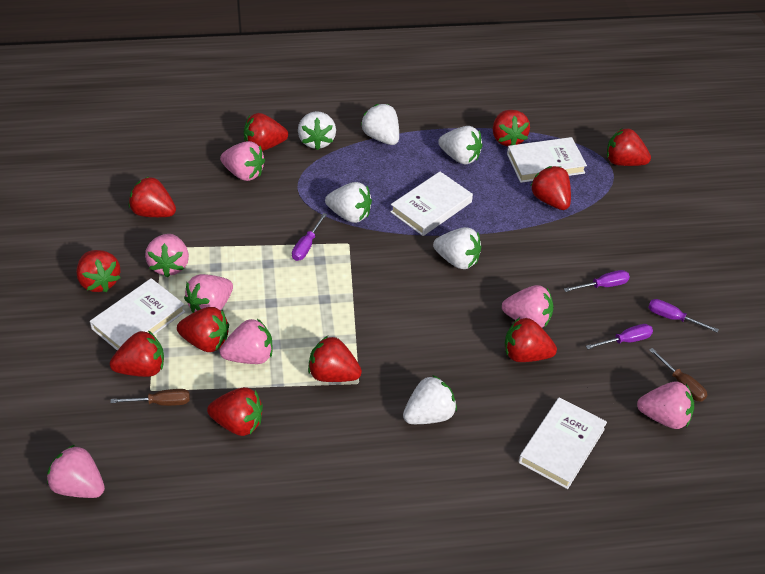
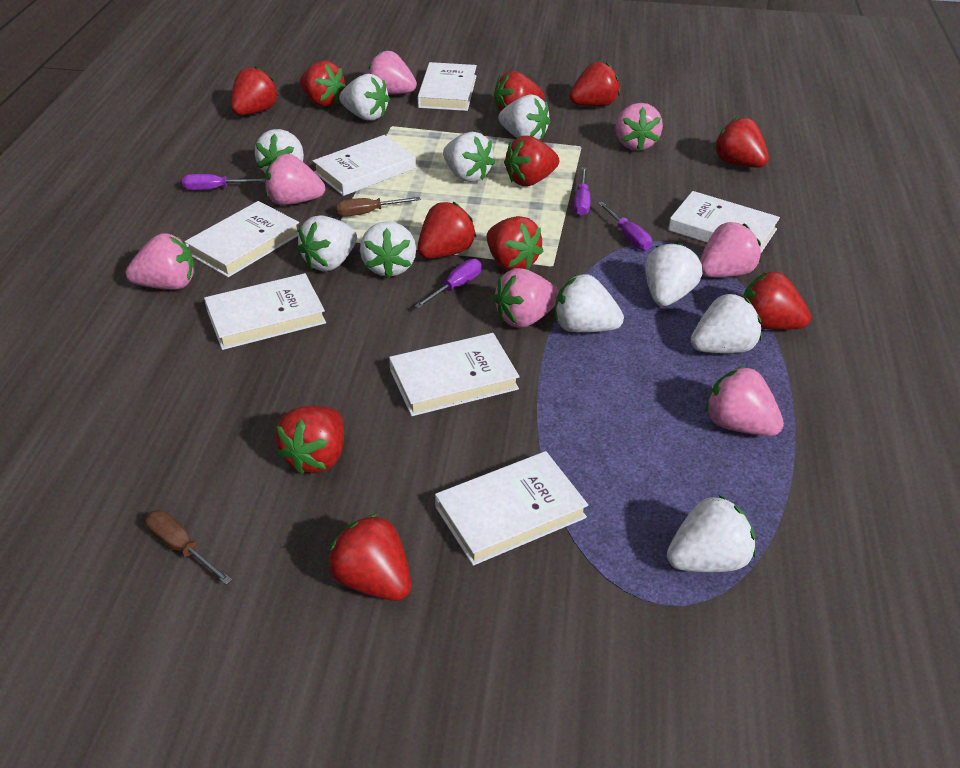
white book: [90,278,185,350] [390,172,473,236] [507,137,587,183] [518,397,607,489] = 4 -> [185,201,299,277] [204,273,326,350] [313,135,416,196] [389,333,520,416] [417,62,477,111] [435,451,588,566] [668,191,780,253] = 7
white strawberry: [298,111,336,150] [325,182,372,223] [361,104,399,145] [403,375,457,424] [433,227,481,269] [438,126,482,165] = 6 -> [255,129,304,173] [297,215,357,271] [339,74,390,121] [360,221,416,278] [443,132,495,182] [498,95,550,140] [555,274,624,333] [645,242,703,306] [667,495,756,572] [691,294,761,353] = 10

